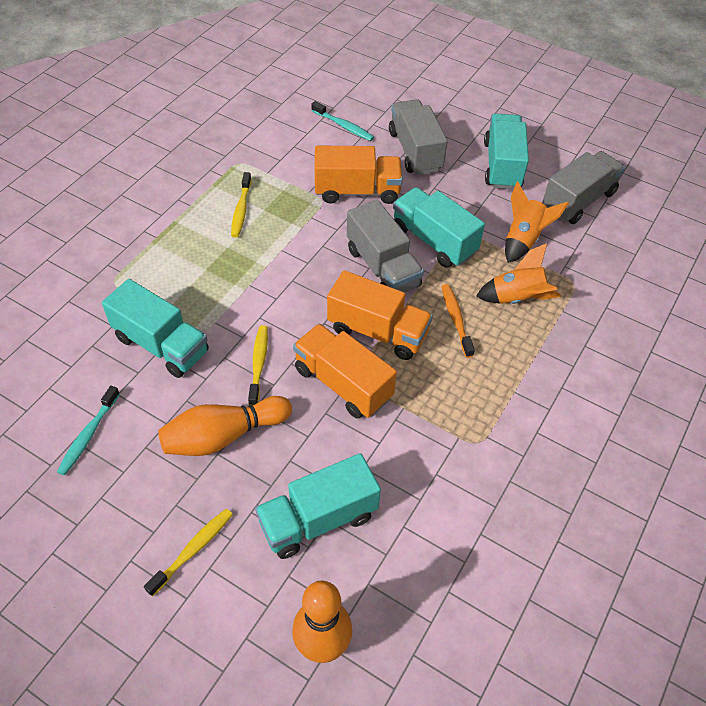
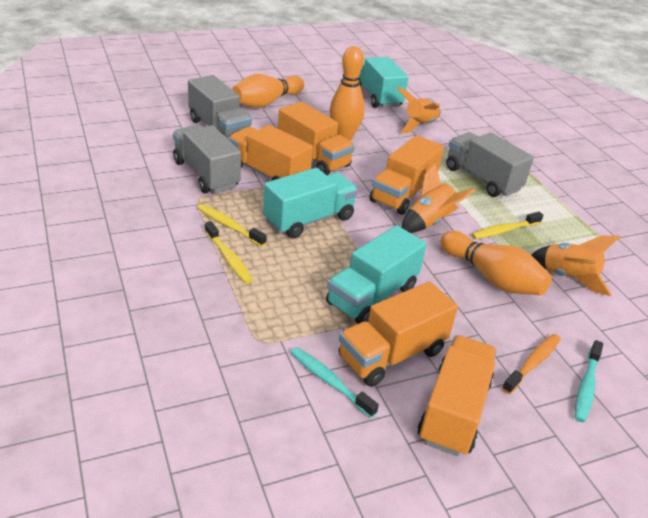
orange bowling pin: [158,396,292,456] [292,581,352,663] = 2 -> [232,74,304,108] [329,46,365,140] [440,231,552,295] = 3
orange rocket: [476,243,561,304] [505,181,569,263] = 2 -> [397,87,440,134] [402,164,476,233] [532,235,620,296] = 3
orange truck: [293,324,397,419] [315,145,403,204] [327,270,433,360] = 3 -> [228,125,313,181] [278,102,355,175] [339,281,458,387] [369,135,444,215] [418,335,497,456] = 5
turquoise truck: [102,279,209,378] [255,453,381,559] [393,187,485,268] [484,113,529,190] = 4 -> [263,168,358,238] [326,225,427,324] [359,57,408,108] = 3

